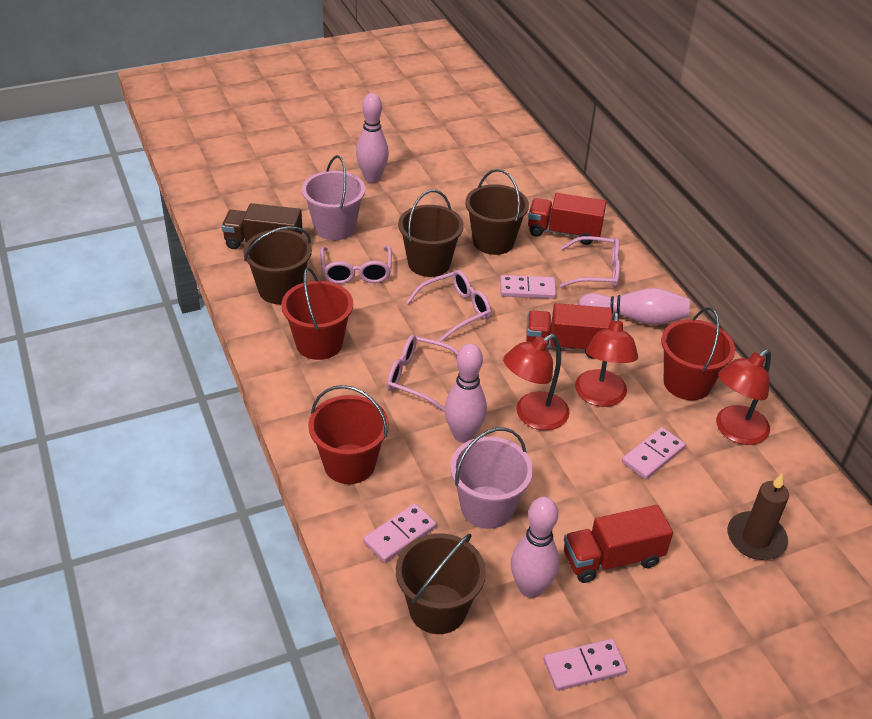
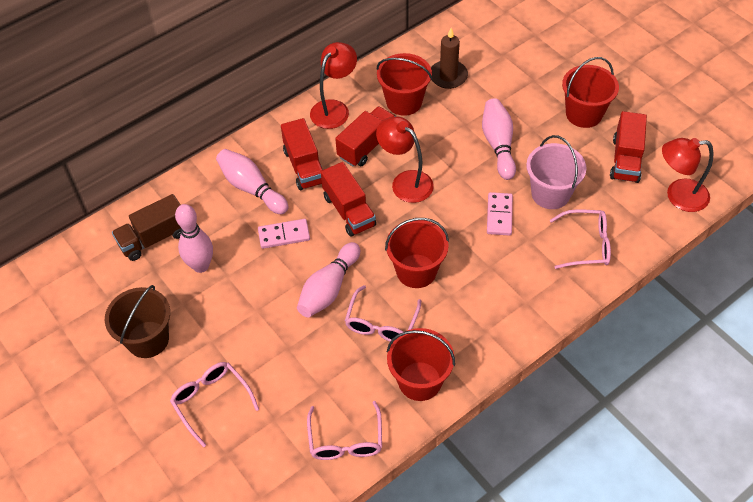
brown bucket: [243,226,312,304] [396,533,486,634] [398,190,464,277] [465,169,529,255] = 4 -> [105,285,170,358] = 1
pink bucket: [302,155,365,240] [450,428,533,529] = 2 -> [526,135,587,209] = 1
pink domino: [363,503,437,562] [500,275,556,299] [544,639,627,691] [622,427,686,479] = 4 -> [258,219,310,249] [487,192,513,236] = 2
red bucket: [281,268,353,360] [308,385,389,484] [661,307,735,400] = 3 -> [377,53,432,116] [385,218,449,288] [387,328,455,401] [562,57,619,128] = 4
red truck: [526,303,612,359] [528,193,607,245] [564,505,673,583] = 3 -> [281,118,323,190] [321,162,376,237] [335,106,396,166] [610,111,647,183] = 4

